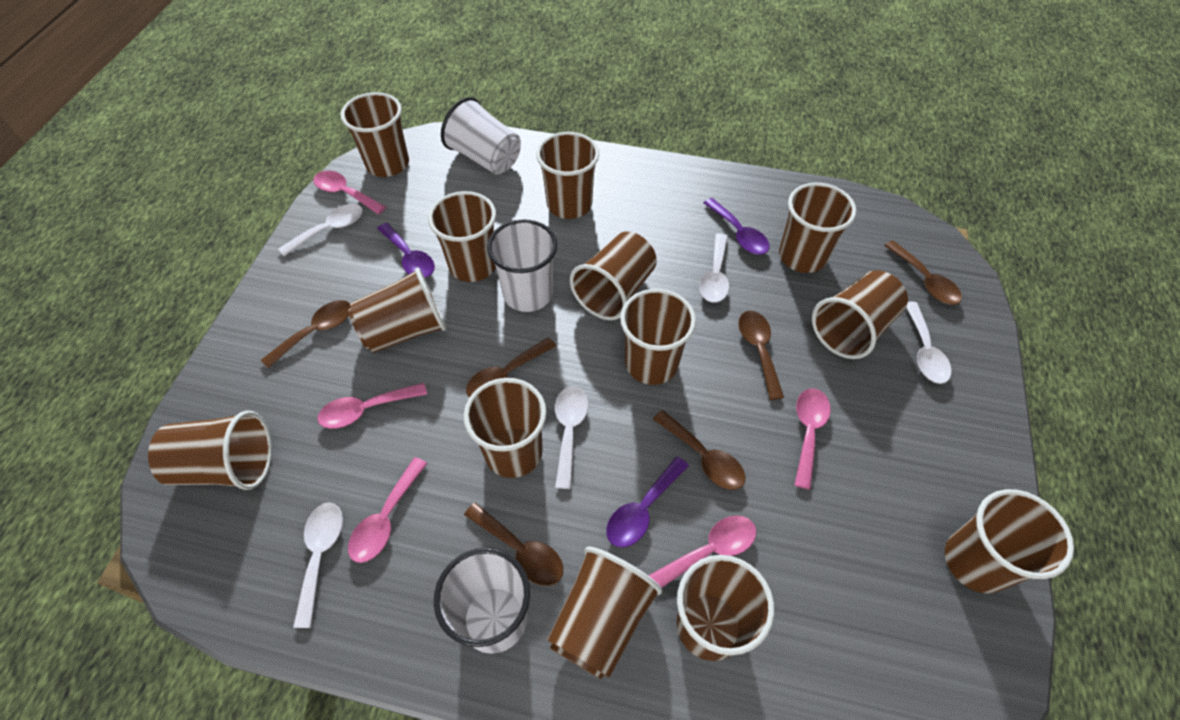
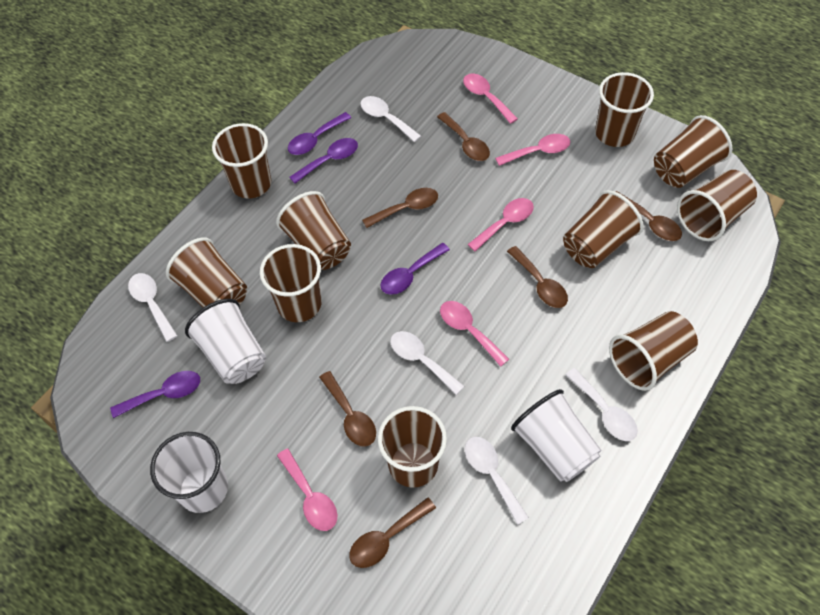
brown cup: [148,411,272,490] [340,92,409,177] [348,267,447,353] [428,191,496,282] [463,378,547,478] [536,132,599,219] [547,547,662,679] [570,232,657,320] [620,289,696,385] [677,555,774,661] [779,183,856,273] [812,271,908,359] [945,489,1074,593] = 13 -> [166,237,247,307] [212,123,271,198] [260,244,322,322] [276,191,351,270] [378,406,447,488] [563,190,644,268] [595,72,654,147] [609,311,698,391] [654,115,732,188] [677,170,757,241] = 10
purple spoon: [377,223,435,278] [606,457,689,548] [704,198,770,255] = 3 -> [110,371,200,418] [288,112,351,155] [289,138,358,184] [381,243,450,295] = 4

